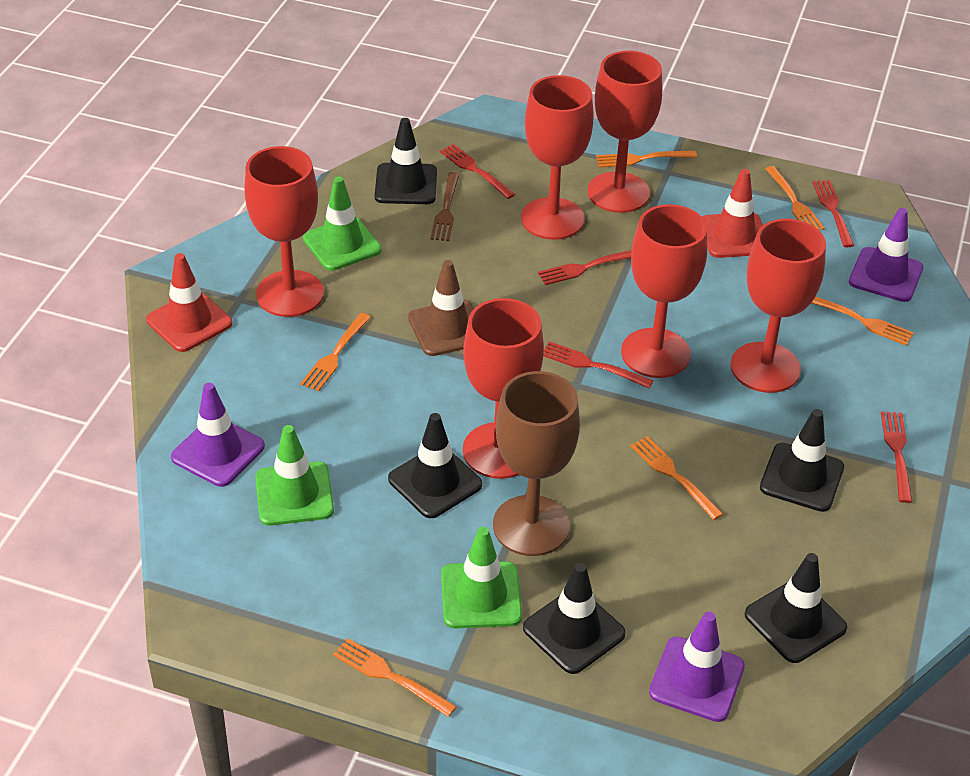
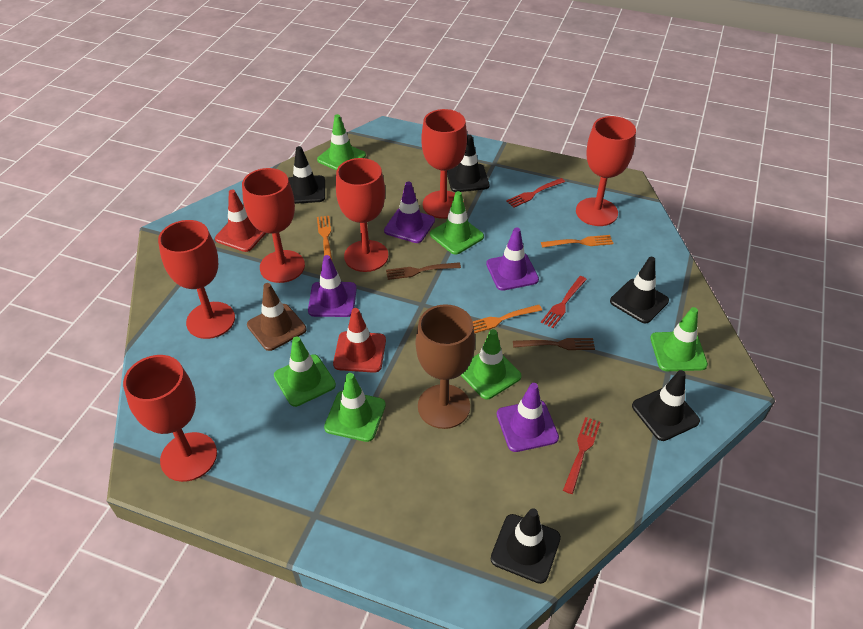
brown fork: [430,172,459,241] = 1 -> [386,262,461,280] [513,338,595,350] = 2
green traffic cone: [255,425,334,526] [303,177,382,271] [441,527,522,628] = 3 -> [274,336,336,407] [317,114,366,170] [324,373,386,442] [430,191,484,255] [461,329,521,399] [650,307,708,371] = 6
orange fork: [300,313,371,392] [333,638,457,717] [596,151,697,168] [630,436,723,520] [765,166,825,230] [812,297,914,346] = 6 -> [317,216,333,262] [473,305,542,334] [541,235,613,248] = 3
purple traffic cone: [171,383,265,487] [649,612,745,722] [849,208,923,302] = 3 -> [308,255,357,317] [384,181,435,243] [486,227,539,291] [497,383,559,452] = 4
red fork: [440,144,515,199] [538,250,632,285] [543,341,654,389] [812,180,854,247] [881,411,913,503] = 5 -> [506,178,565,208] [541,276,587,328] [563,417,601,494] = 3

